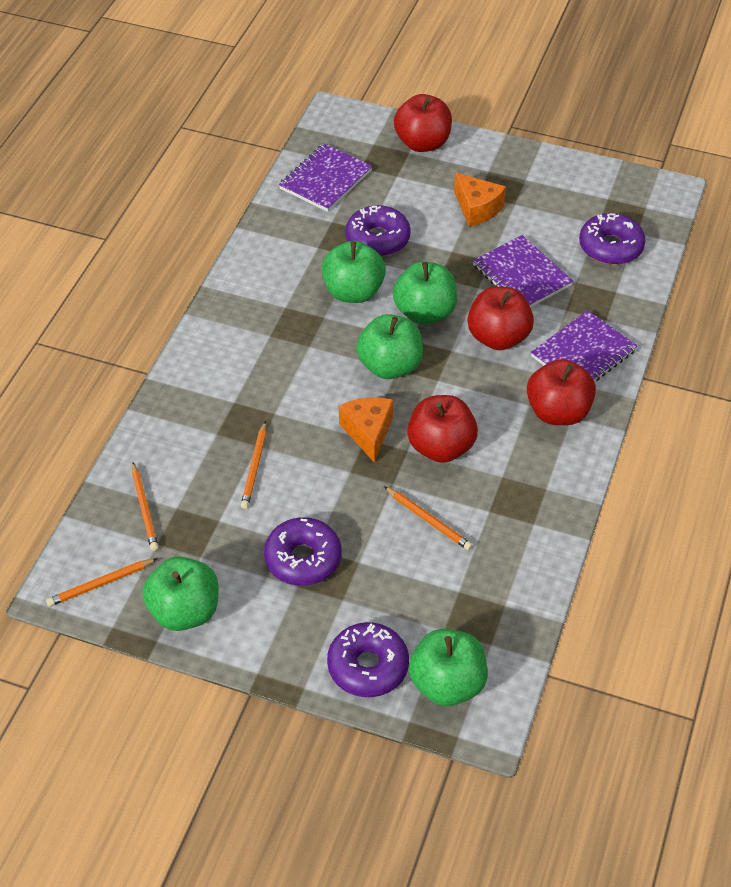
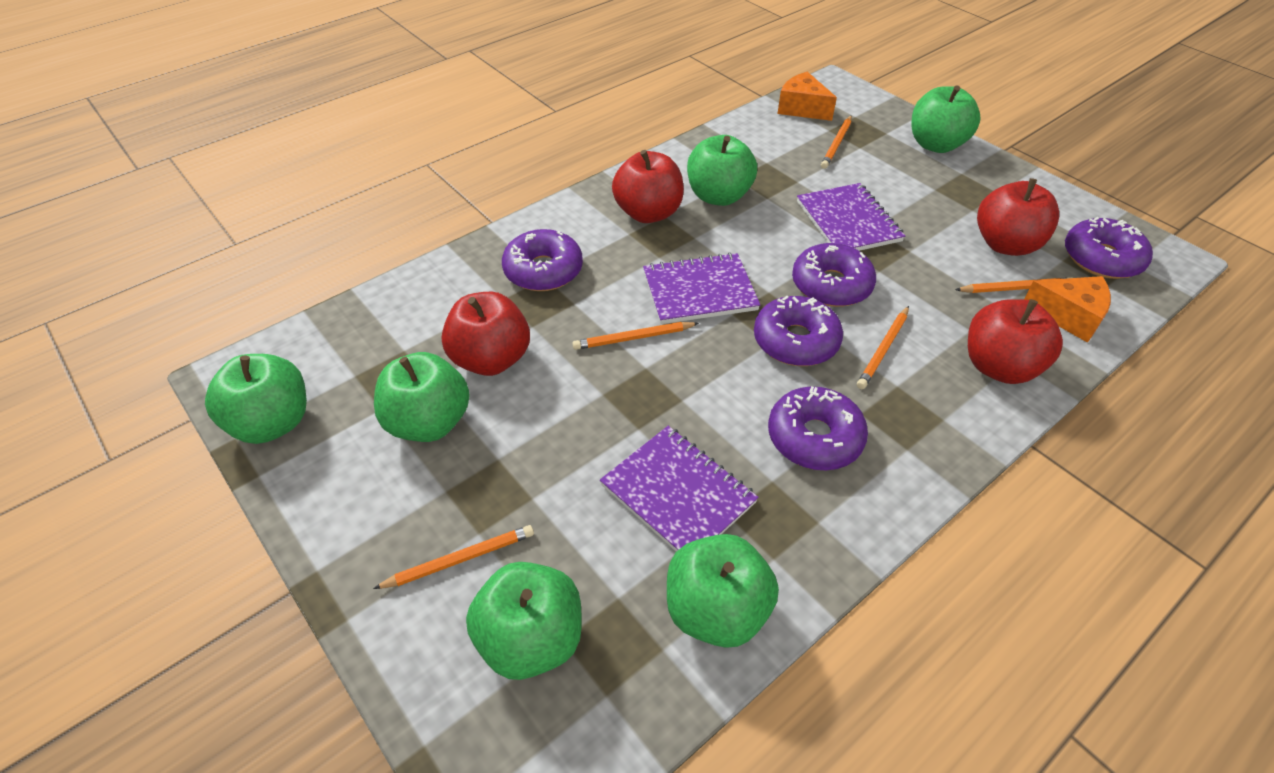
green apple: [142,557,219,631] [322,241,386,303] [356,314,423,379] [393,261,458,325] [409,629,488,706] = 5 -> [205,354,307,444] [374,352,470,442] [466,562,582,680] [667,534,779,648] [687,135,757,206] [911,85,981,153] = 6
orange pencil: [46,558,158,607] [132,462,159,551] [241,421,266,509] [384,486,473,550] = 4 -> [373,525,534,589] [572,322,699,350] [821,115,852,169] [857,306,909,389] [955,277,1072,293] = 5
purple donut: [264,517,342,586] [327,622,409,697] [345,205,411,257] [579,213,646,265] = 4 -> [502,229,583,291] [754,296,843,366] [768,386,868,470] [792,243,876,307] [1065,217,1153,279] = 5

